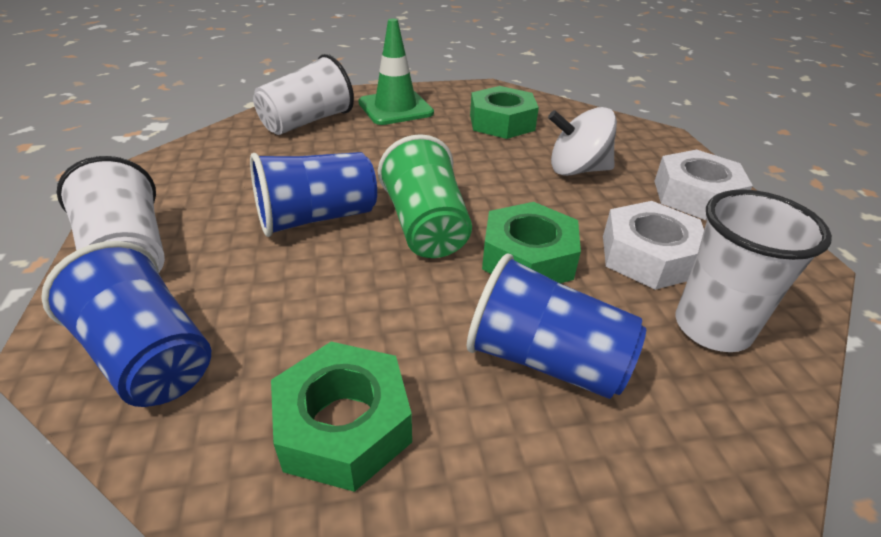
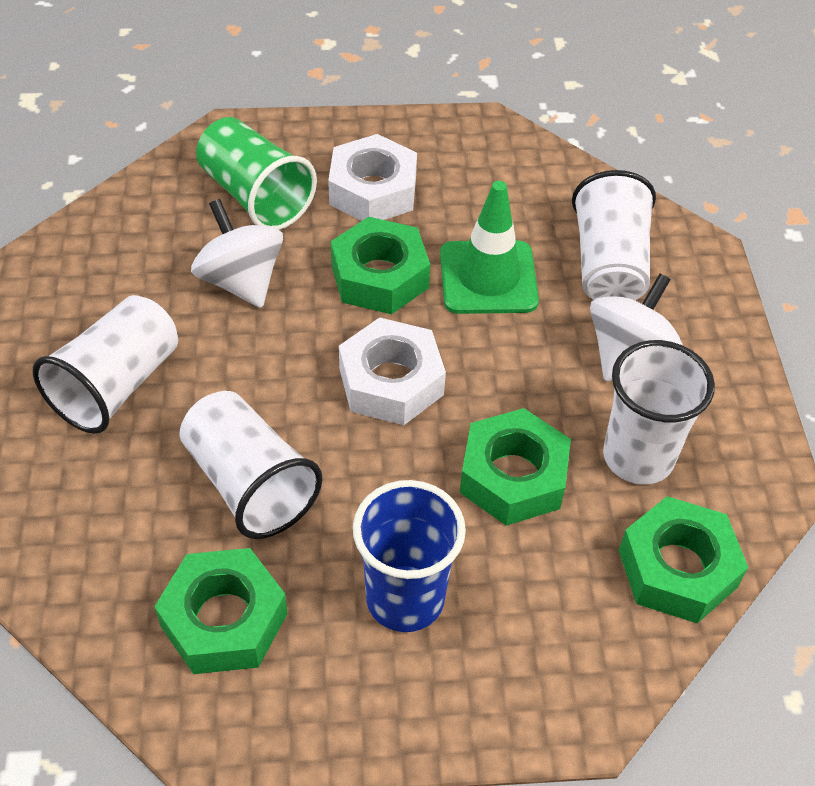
blue cup: [41,241,211,407] [250,152,377,237] [467,254,646,399] = 3 -> [353,480,466,632] = 1
green nut: [271,342,412,492] [470,86,539,139] [482,202,581,283] = 3 -> [154,548,288,674] [331,217,430,314] [460,408,571,526] [619,496,748,623] = 4
white cup: [57,156,165,272] [253,54,354,135] [676,189,832,352] = 3 -> [33,295,178,434] [180,391,323,539] [572,170,656,300] [603,340,715,484] = 4
white spinning top: [548,107,617,176] = 1 -> [191,199,283,308] [590,274,683,381] = 2

